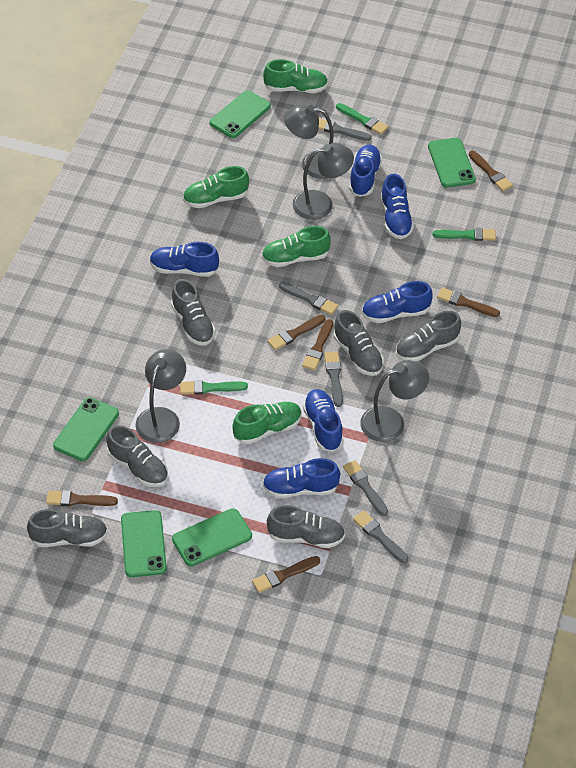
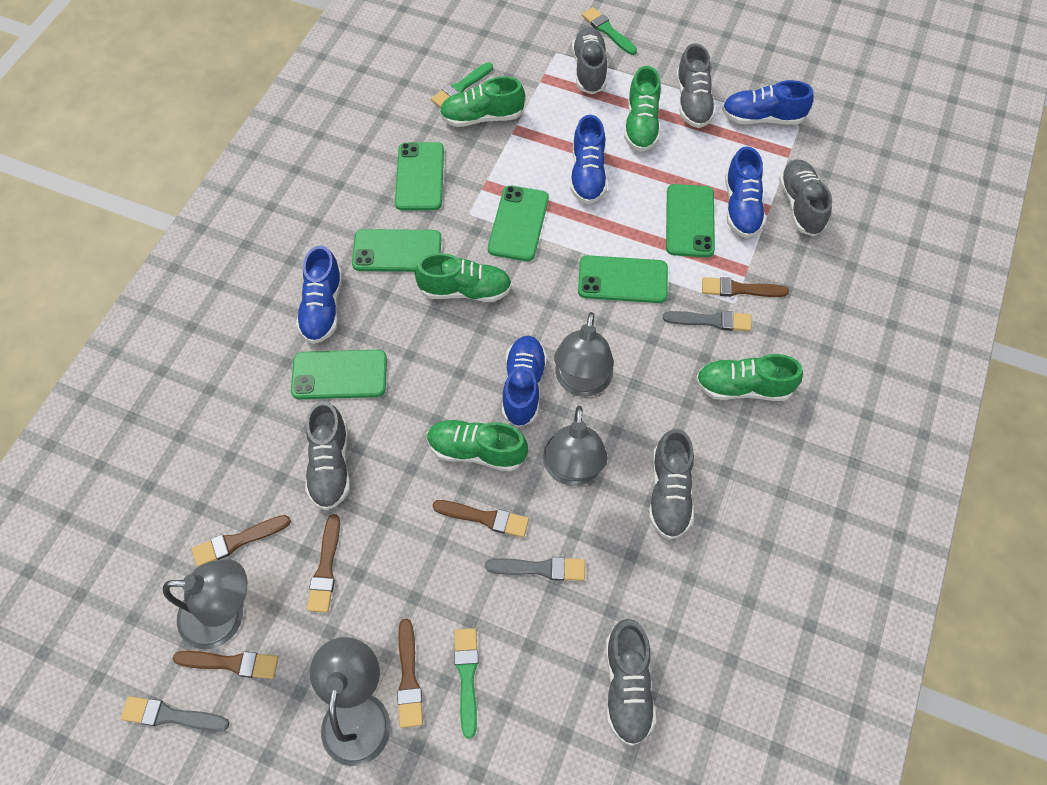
blue shoe: [150,242,219,277] [263,458,340,498] [303,389,344,452] [349,145,382,197] [362,281,433,323] [380,174,414,239] = 6 -> [296,245,343,344] [502,335,547,427] [570,115,607,204] [722,80,814,125] [725,146,766,238] = 5
green phone: [53,397,119,461] [121,510,167,577] [172,508,252,566] [210,90,271,138] [428,138,476,188] = 5 -> [291,350,387,399] [352,229,442,272] [395,142,444,211] [488,186,549,261] [578,255,668,303] [666,184,715,258] = 6
green shoe: [183,166,249,208] [232,402,302,444] [261,226,331,267] [263,59,328,93] = 4 -> [415,253,512,302] [427,419,528,472] [439,76,525,127] [624,66,661,152] [696,354,803,401] = 5
grey brush: [279,282,339,315] [318,118,372,141] [324,352,343,407] [343,460,388,516] [353,511,408,563] = 5 -> [121,696,229,732] [485,557,585,581] [663,311,751,331] = 3

